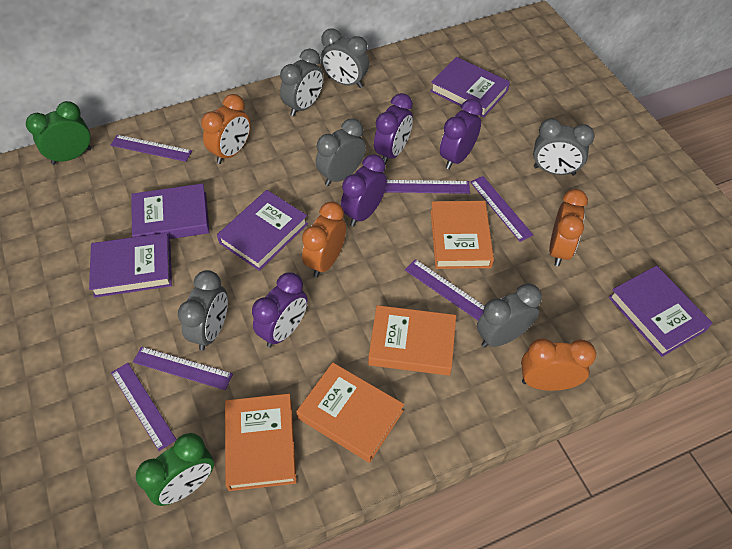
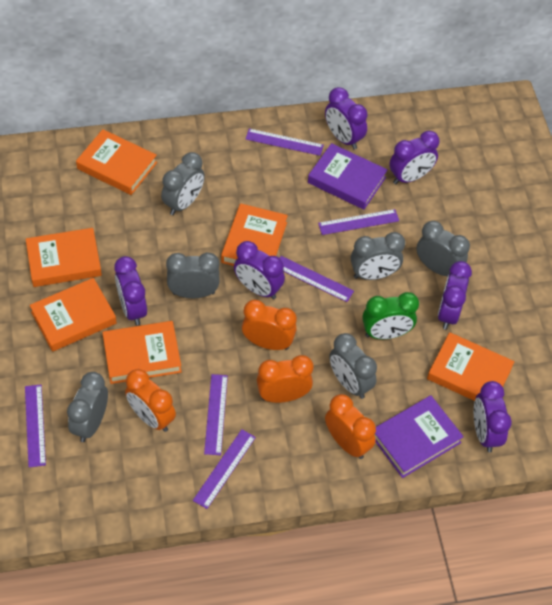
green clock: [26,101,92,165] [136,433,214,506] = 2 -> [362,292,419,339] = 1
orange book: [225,394,297,491] [296,362,404,463] [368,305,456,376] [431,201,494,269] = 4 -> [26,228,102,287] [30,278,117,352] [76,129,157,195] [102,321,182,384] [221,204,288,266] [427,332,514,401] = 6
purple book: [89,233,172,298] [131,184,210,239] [217,190,308,271] [430,57,510,117] [609,265,712,357] = 5 -> [308,143,388,209] [375,395,464,478] = 2
purple clock: [252,272,308,348] [341,154,387,226] [374,93,413,165] [440,99,483,169] = 4 -> [114,256,147,326] [234,241,285,299] [325,87,367,150] [389,131,439,184] [438,261,472,330] [474,381,512,452] = 6

